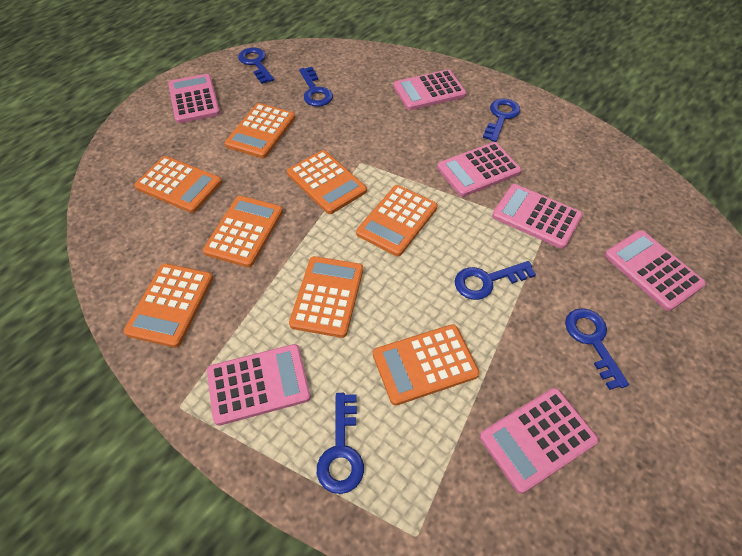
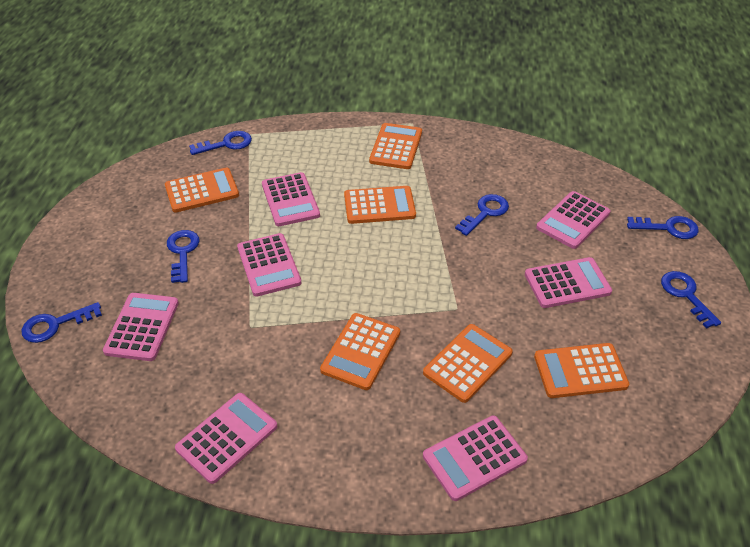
orange calculator: [123,263,213,348] [134,156,222,213] [203,196,283,267] [225,103,295,158] [287,150,367,214] [289,256,363,338] [356,185,438,256] [373,324,480,406] = 8 -> [165,168,239,213] [320,313,400,390] [344,186,416,224] [369,123,422,169] [423,324,513,403] [534,343,629,398] = 6

